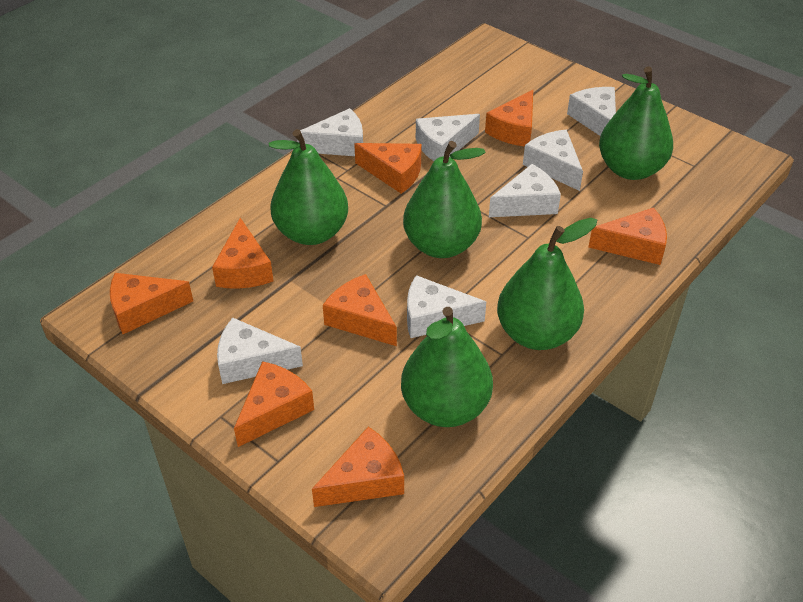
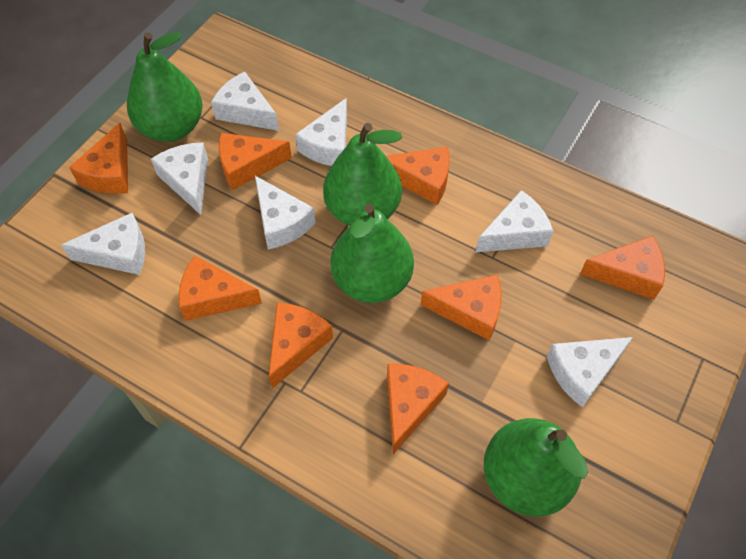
green pear: [269,129,348,245] [401,307,493,427] [403,141,486,258] [497,218,597,350] [599,66,673,180] = 5 -> [127,32,203,142] [323,123,402,226] [331,204,414,303] [484,418,588,517] = 4

